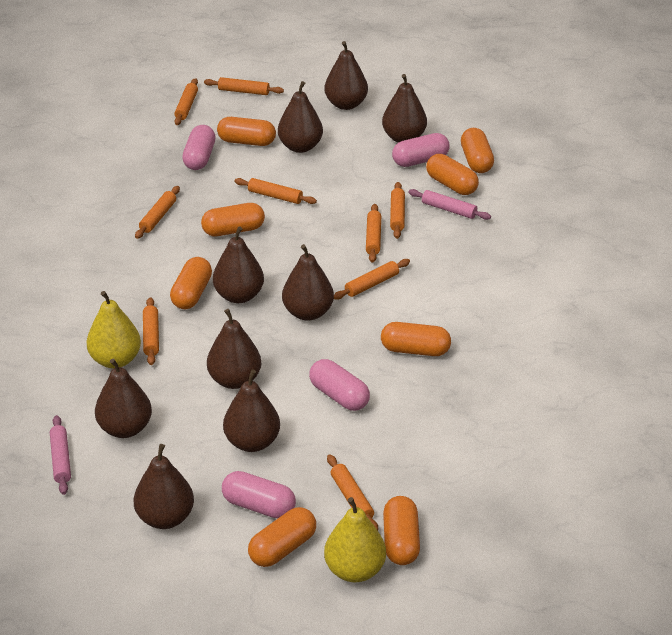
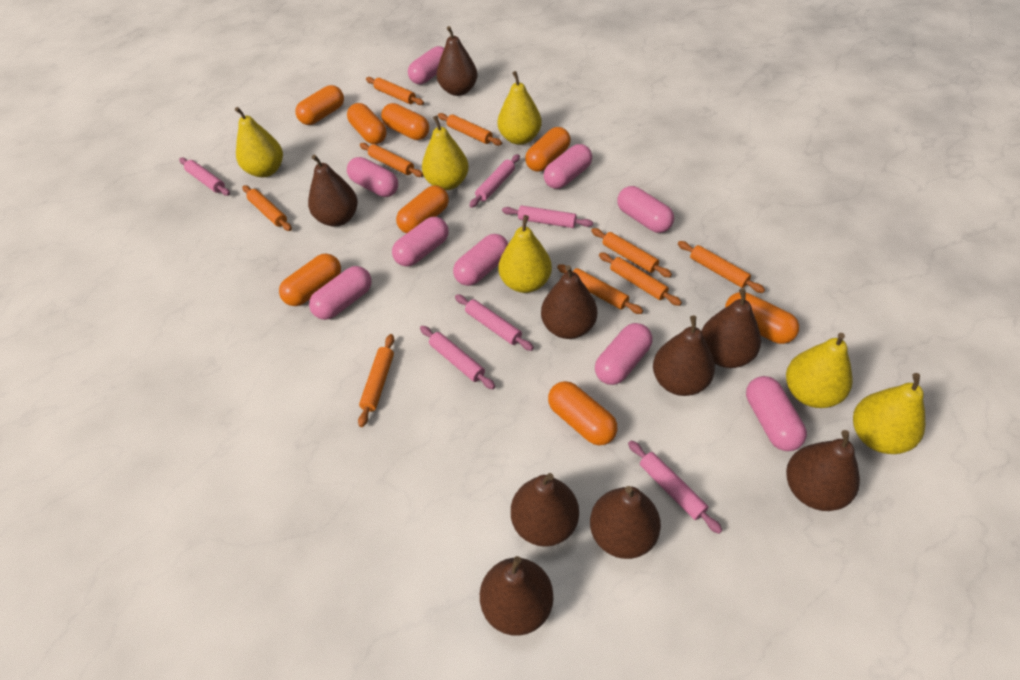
pink capsule: [182,125,216,170] [222,471,296,518] [309,359,370,411] [392,133,450,167] = 4 -> [309,266,372,320] [347,157,398,197] [392,217,448,267] [408,46,444,84] [453,234,508,286] [544,144,592,189] [595,323,653,385] [617,186,674,233] [746,376,807,451] = 9
pink rolling pin: [50,415,71,495] [408,189,491,220] = 2 -> [179,158,230,196] [420,326,495,389] [455,294,534,351] [469,154,520,208] [502,205,593,228] [628,440,722,534] = 6
yellow pear: [86,291,141,368] [324,497,386,582] = 2 -> [235,107,283,177] [422,115,469,190] [497,71,542,145] [499,215,552,293] [786,333,853,408] [853,373,925,454] = 6

